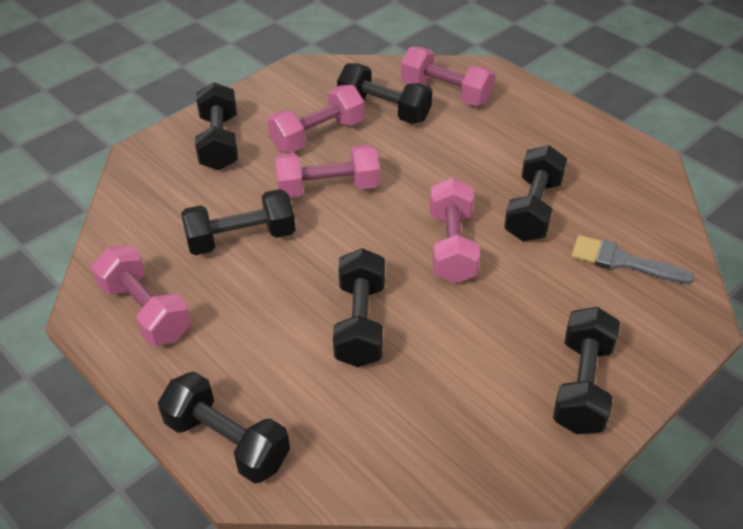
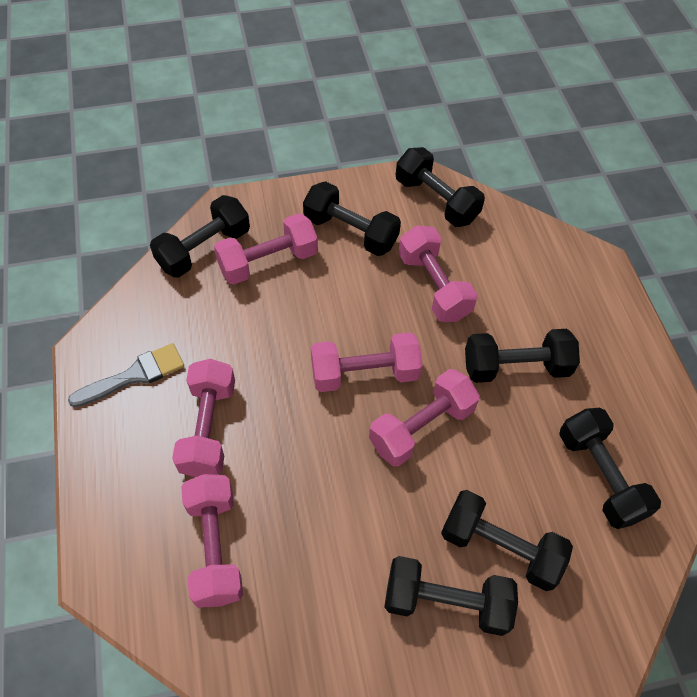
pink dumbbell: [91,246,191,346] [267,85,365,153] [274,144,380,198] [401,46,495,106] [430,178,480,284] = 5 -> [172,359,235,477] [181,474,243,608] [214,213,318,285] [311,332,423,392] [369,369,480,466] [398,225,478,322] = 6

